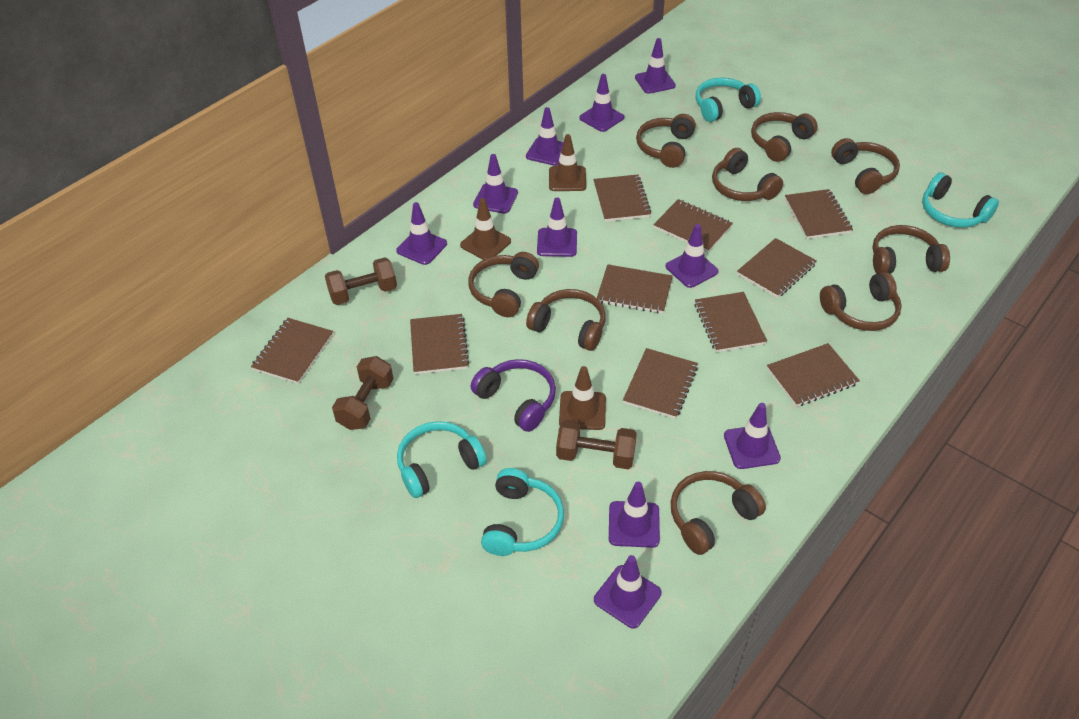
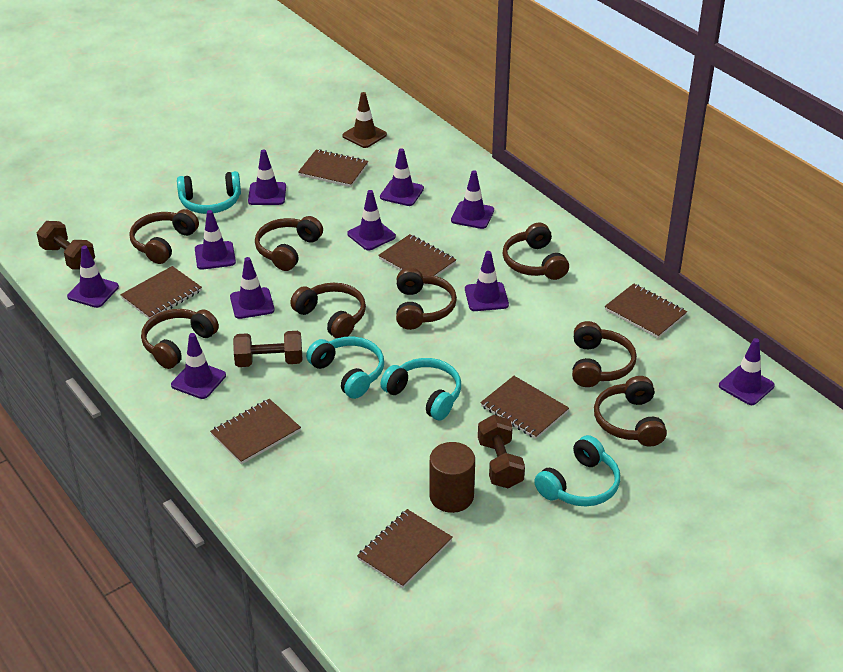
brown cylinder: none = 0 -> [429,442,475,513] = 1
brown headphones: [468,252,539,317] [526,289,606,351] [636,114,696,168] [671,471,766,555] [712,148,783,201] [751,112,818,162] [820,272,902,331] [831,138,900,194] [872,225,950,274] = 9 -> [130,209,199,264] [141,309,219,369] [255,216,323,271] [290,283,366,339] [396,268,457,330] [503,223,569,280] [572,321,637,387] [594,376,667,447] = 8
brown notebook: [251,318,333,384] [410,314,469,374] [594,174,652,222] [597,264,673,314] [623,348,698,419] [653,199,733,252] [694,292,767,352] [737,238,817,298] [767,343,860,407] [785,189,853,239] = 10 -> [120,266,202,319] [210,399,301,464] [298,149,368,187] [357,509,453,588] [378,234,456,276] [480,376,569,439] [605,283,687,338] = 7
brown traffic cone: [460,198,511,260] [549,134,586,191] [559,366,606,430] = 3 -> [342,92,387,148] = 1
purple headphones: [471,359,556,432] = 1 -> none = 0

